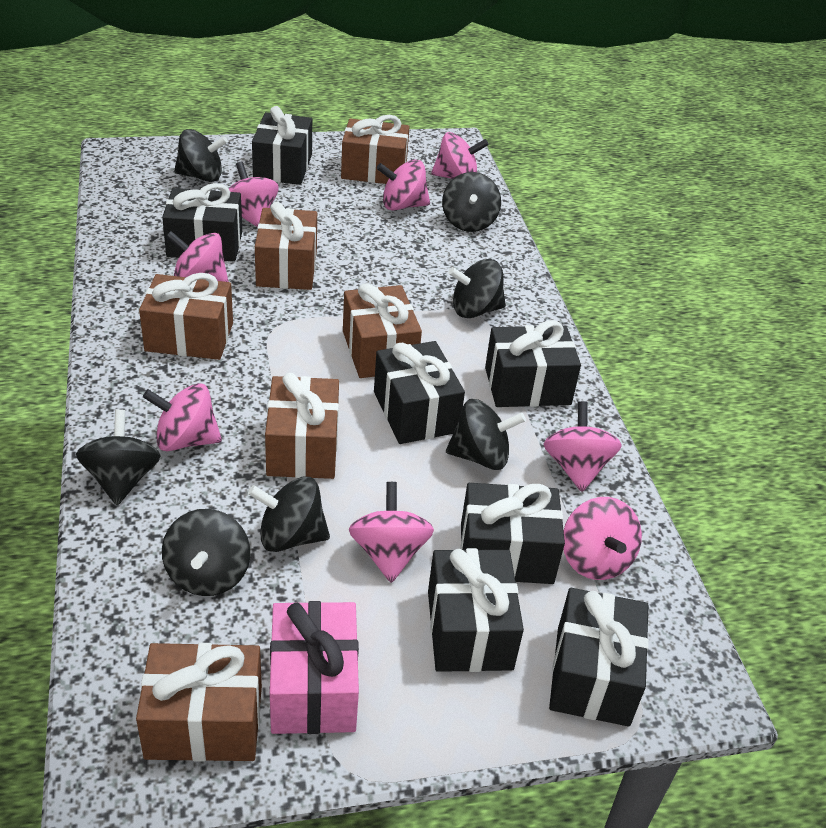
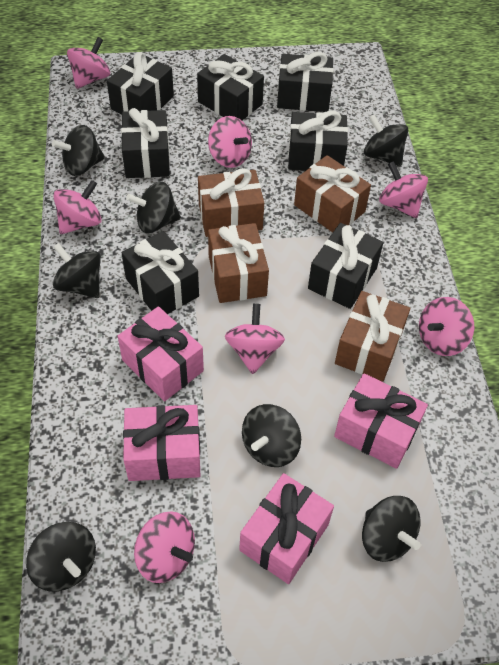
brown gift: [136,643,262,762] [139,273,233,360] [255,202,317,290] [265,373,339,479] [341,115,409,184] [343,283,422,378] = 6 -> [198,168,264,237] [208,223,269,303] [294,155,371,233] [335,291,410,382] = 4
pink gift: [270,601,359,734] = 1 -> [118,306,204,401] [123,405,200,481] [239,473,334,584] [334,373,428,469] = 4
pink spinning top: [143,383,222,451] [166,231,229,282] [228,162,279,227] [349,482,434,583] [377,159,430,211] [431,132,489,179] [544,401,622,492] [563,497,642,580] = 8 -> [54,180,102,234] [67,37,110,89] [134,511,195,583] [208,116,252,168] [225,304,285,374] [379,161,428,218] [419,297,474,356] = 7

